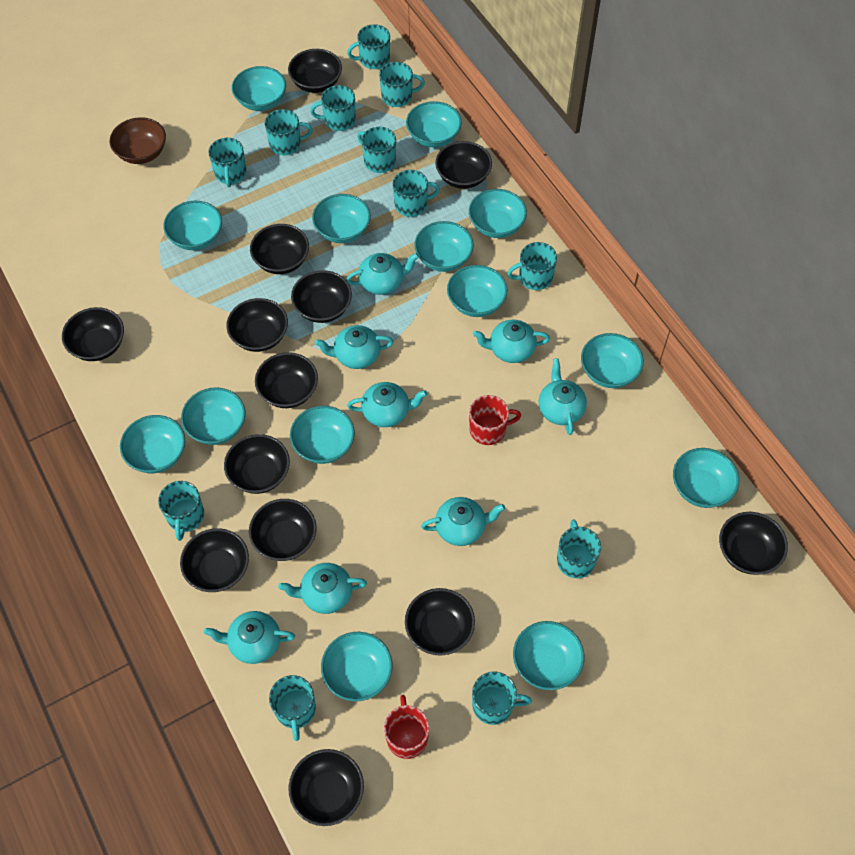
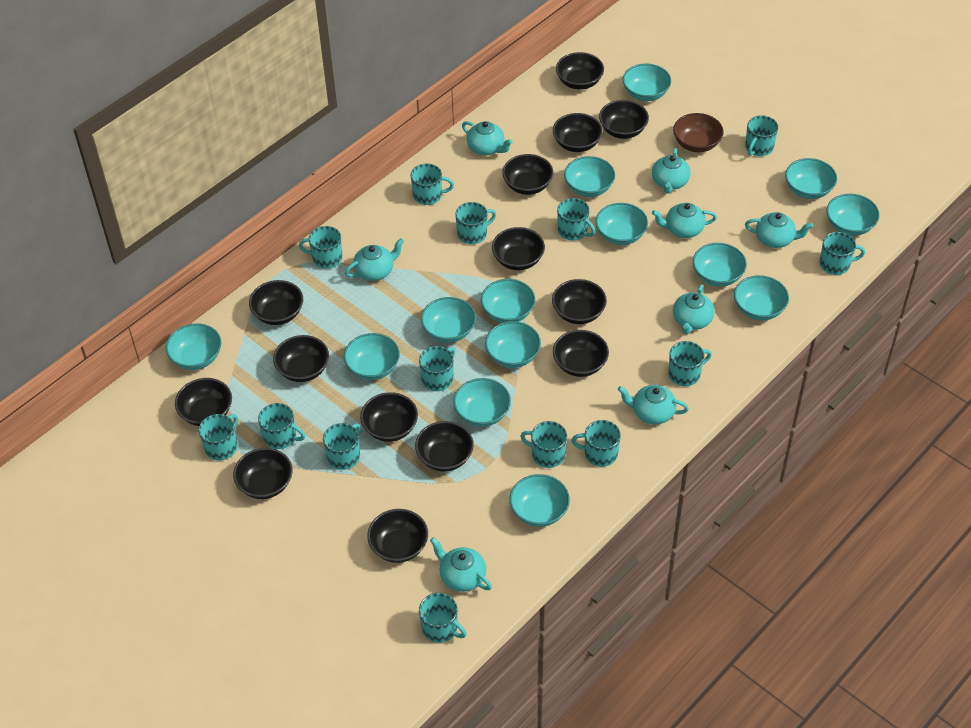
black bowl: [62,307,124,361] [180,528,249,592] [224,434,290,494] [226,298,288,352] [249,499,317,561] [250,224,309,274] [255,352,318,408] [288,49,342,93] [289,749,364,826] [291,270,352,323] [405,588,475,656] [435,141,492,189] [719,512,788,575] = 13 -> [175,378,232,426] [233,448,292,499] [249,280,303,325] [273,335,329,382] [360,392,418,442] [367,509,428,563] [415,421,474,472] [492,227,545,270] [502,154,553,195] [552,279,607,324] [553,113,603,152] [553,330,609,377] [556,52,604,90] [599,100,649,139] = 14
red mug: [384,695,429,759] [469,395,521,445] = 2 -> none = 0
turquoise mug: [158,481,204,541] [208,138,246,187] [265,109,313,155] [269,675,316,741] [310,85,356,131] [347,24,390,69] [357,127,396,173] [379,62,425,107] [393,170,440,217] [472,672,532,725] [507,242,557,290] [557,520,601,578] = 12 -> [198,414,238,460] [258,403,305,449] [299,226,343,269] [323,423,361,470] [411,164,454,205] [419,346,455,391] [419,593,467,643] [455,202,496,244] [520,421,567,468] [557,198,595,241] [571,420,621,467] [668,341,712,386] [745,115,778,156] [820,232,865,275] = 14

